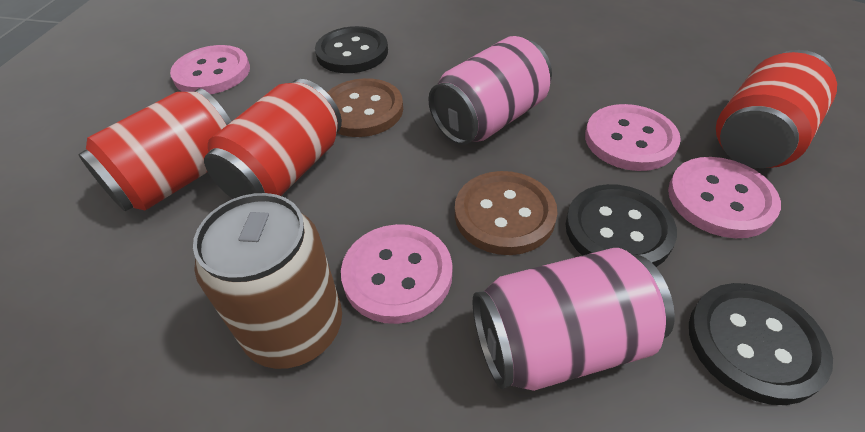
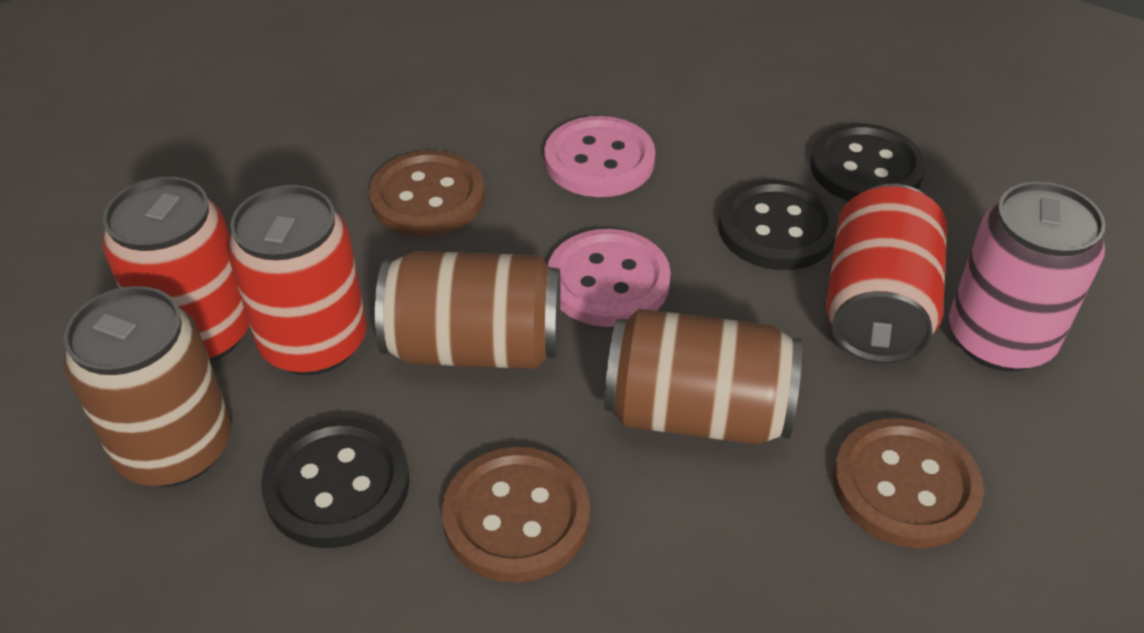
brown button: [327,78,403,137] [455,171,558,255] = 2 -> [369,150,485,237] [442,447,590,583] [833,418,984,549] = 3
brown can: [193,193,342,369] = 1 -> [64,286,231,487] [375,251,561,369] [604,309,802,445] = 3
pink button: [170,45,250,94] [341,224,452,324] [585,104,681,171] [668,157,781,238] = 4 -> [544,116,655,197] [548,229,671,327] = 2
pink can: [429,36,552,145] [472,248,675,391] = 2 -> [949,182,1105,372] = 1

